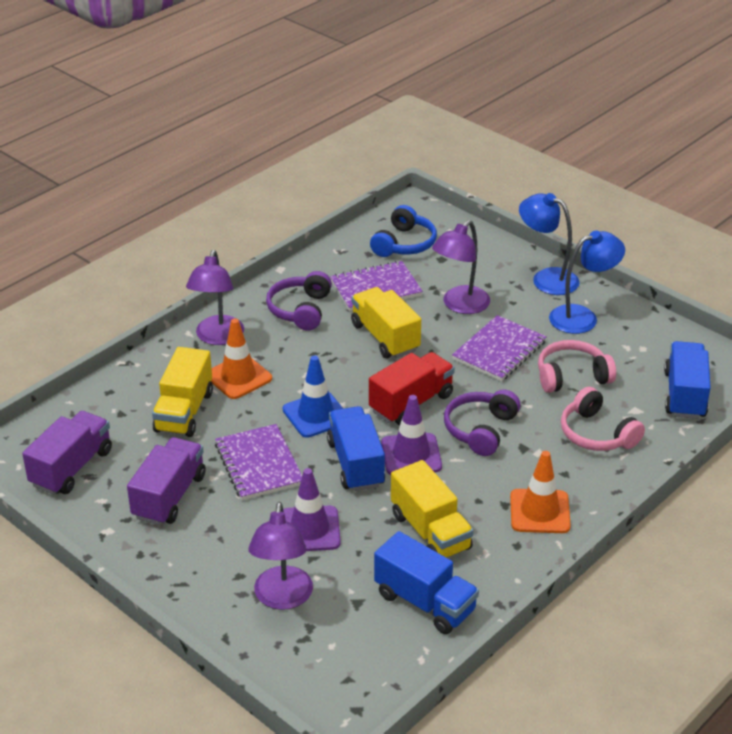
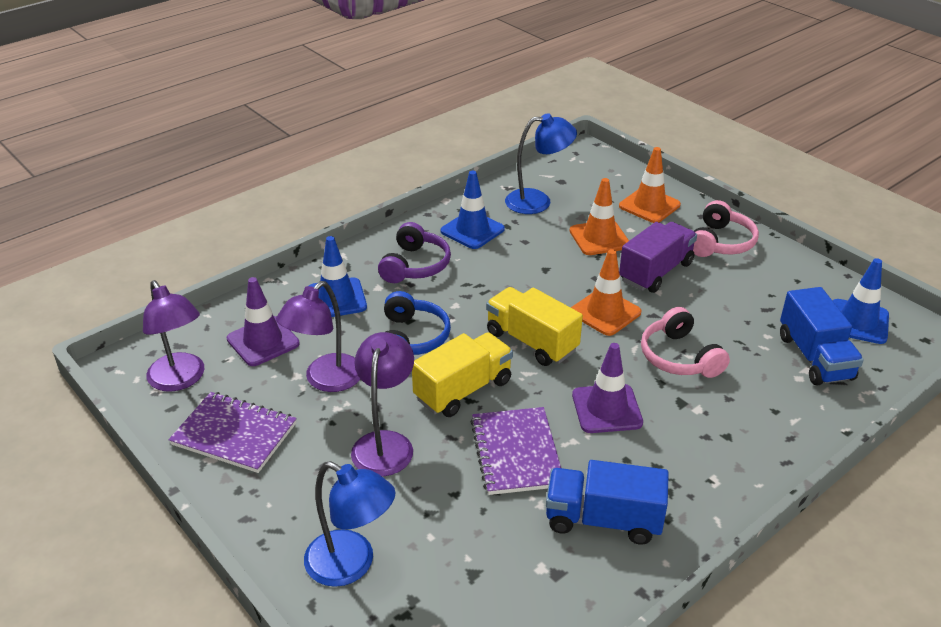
blue traffic cone: [283,356,343,438] = 1 -> [309,236,367,317] [441,171,505,249] [832,258,889,344] = 3
blue truck: [327,406,385,491] [374,531,479,634] [664,341,711,419] = 3 -> [546,460,669,545] [780,287,864,386] = 2
orange traffic cone: [211,319,272,399] [510,451,571,533] = 2 -> [570,178,629,255] [571,249,641,336] [619,147,681,223] = 3
purple headphones: [266,271,332,331] [444,389,520,456] = 2 -> [378,222,451,283] = 1
purple notebook: [215,424,302,500] [330,261,423,311] [452,315,547,381] = 3 -> [168,392,297,473] [471,407,561,495] = 2
purple truck: [22,411,112,495] [127,437,206,525] = 2 -> [619,222,697,293] = 1
red truck: [369,352,455,425] = 1 -> none = 0
yellow truck: [152,347,213,437] [351,287,421,358] [391,460,474,558] = 3 -> [412,332,513,417] [486,287,583,366] = 2

